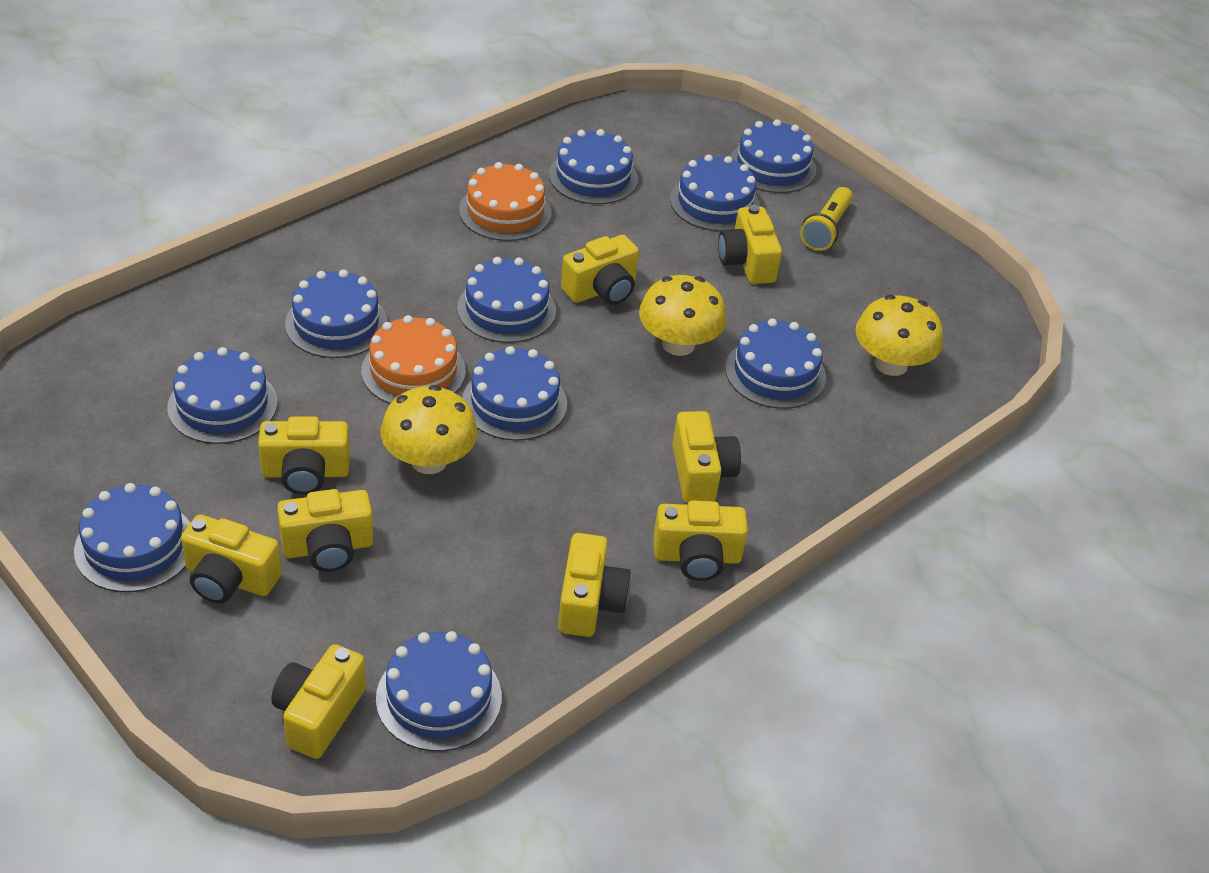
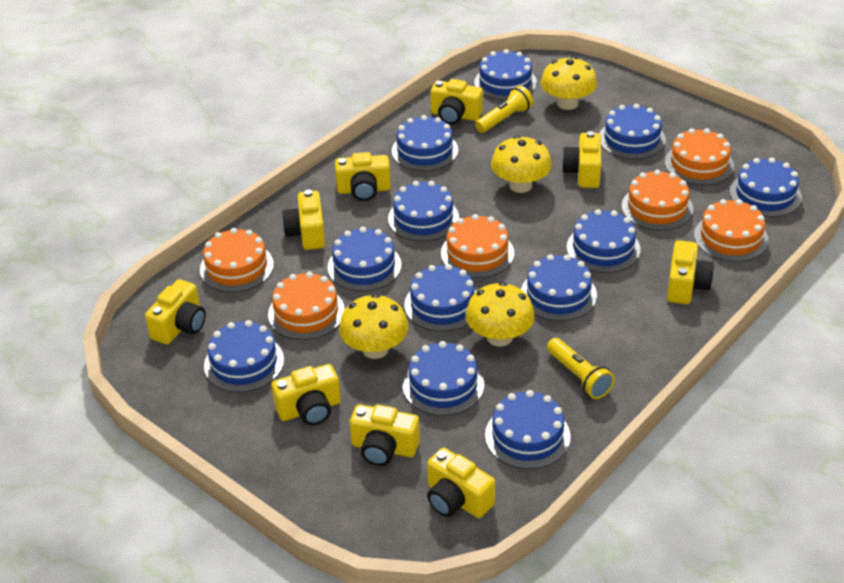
blue cake: [74,483,190,592] [167,347,277,444] [285,269,387,358] [376,631,502,751] [457,257,556,343] [463,346,567,441] [549,129,638,204] [670,154,760,231] [725,318,826,409] [730,119,816,193] = 10 -> [204,320,284,392] [327,227,401,291] [388,181,459,241] [392,115,458,171] [402,341,484,416] [404,264,476,332] [474,49,537,101] [485,390,571,469] [521,254,597,321] [566,209,641,273] [599,104,666,159] [730,158,802,217] = 12
orange cake: [361,315,466,404] [459,162,552,241] = 2 -> [200,228,274,292] [268,272,345,340] [441,214,514,278] [622,170,693,231] [665,128,734,185] [694,199,769,262] = 6
yellow flashlight: [800,187,853,251] = 1 -> [475,86,533,133] [547,338,615,399] = 2
yellow mushroom: [381,385,478,474] [639,275,727,356] [856,295,943,376] = 3 -> [339,294,409,359] [466,282,535,347] [491,136,552,193] [541,56,597,110] = 4

